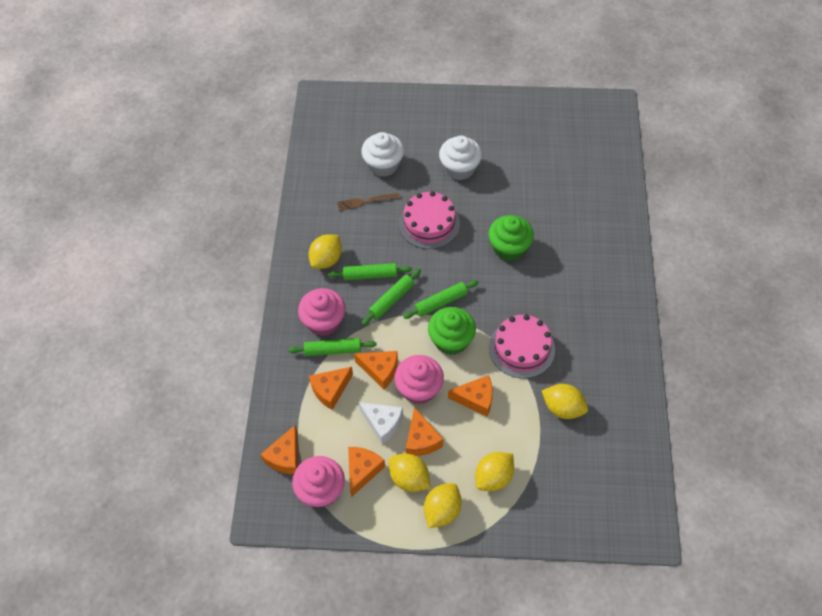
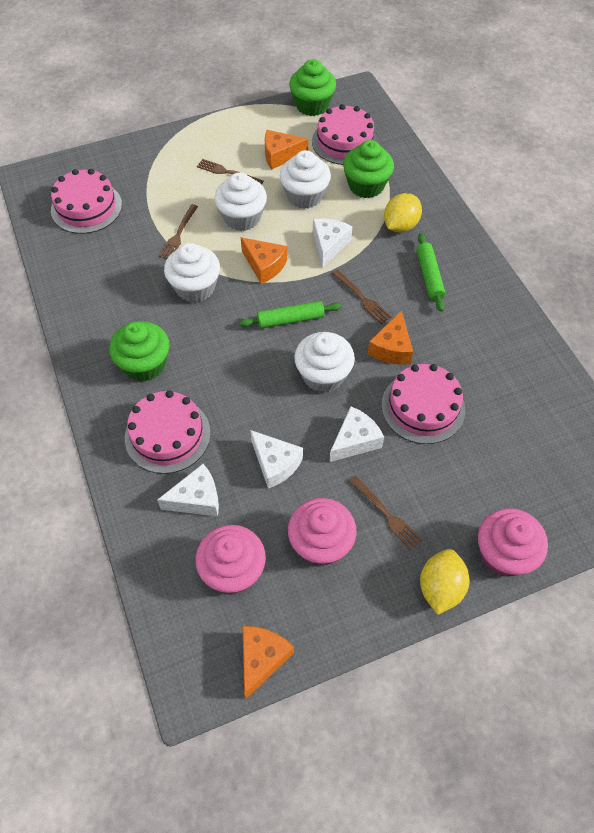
brown fork: [337,193,400,211] = 1 -> [159,204,198,259] [197,159,264,185] [332,270,391,324] [349,476,422,550] = 4
green cupcake: [428,307,476,355] [488,215,534,261] = 2 -> [109,321,170,382] [289,59,336,116] [343,140,394,198] = 3
green rolling pin: [289,338,376,356] [328,263,412,280] [361,269,421,326] [403,280,479,319] = 4 -> [239,301,341,328] [417,233,446,312] = 2
orange cheese: [260,425,298,474] [309,367,353,410] [348,447,385,497] [354,351,398,389] [406,407,444,456] [448,375,493,417] = 6 -> [241,237,287,284] [242,626,294,699] [265,130,308,170] [368,310,413,365] = 4
pink cake: [399,191,460,249] [489,314,555,379] = 2 -> [51,169,122,234] [125,390,211,474] [312,104,378,165] [381,364,465,444] = 4
white cheese: [359,402,403,444] = 1 -> [157,464,219,517] [250,430,303,489] [313,219,353,268] [329,406,384,462] = 4
white cupcake: [361,132,404,177] [439,136,482,180] = 2 -> [164,243,220,303] [214,172,267,231] [280,150,331,209] [294,332,355,393] = 4
yellow lemon: [309,234,342,269] [389,453,430,492] [424,483,462,528] [475,452,514,491] [542,384,588,419] = 5 -> [384,193,422,233] [420,549,469,615] = 2

